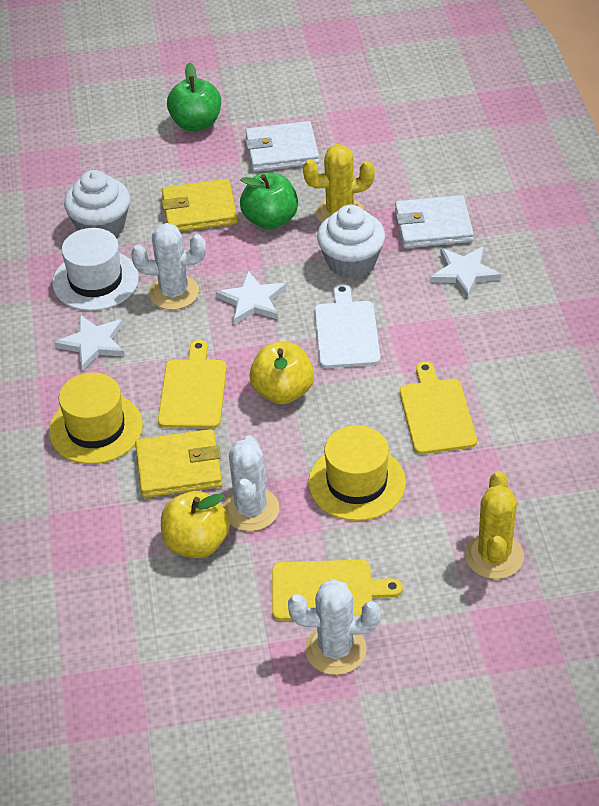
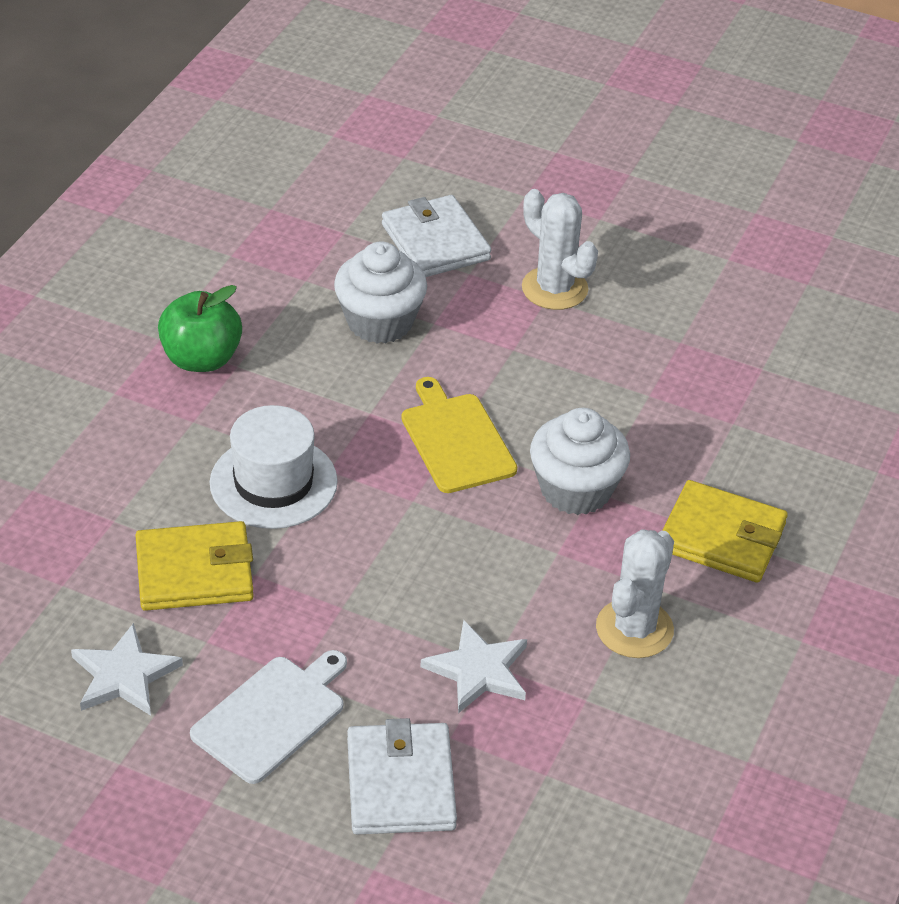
green apple: [167,63,221,131] [240,173,298,230] = 2 -> [158,285,242,372] = 1
white cactus: [131,223,206,310] [223,435,280,531] [288,579,380,675] = 3 -> [522,189,598,310] [596,529,674,658] = 2
white star: [54,315,125,371] [216,271,286,324] [430,247,501,299] = 3 -> [71,623,183,716] [421,620,527,713] = 2
yellow apple: [161,491,230,558] [249,342,314,404] = 2 -> none = 0
yellow cactus: [303,144,375,223] [465,471,524,579] = 2 -> none = 0
yellow cutting board: [158,340,227,428] [272,560,403,621] [400,361,477,454] = 3 -> [401,377,517,493] = 1
yellow hat: [49,372,143,464] [308,425,406,521] = 2 -> none = 0

